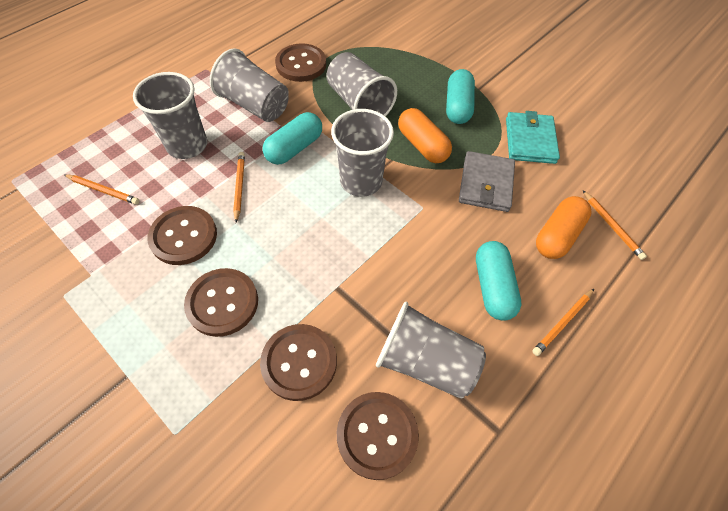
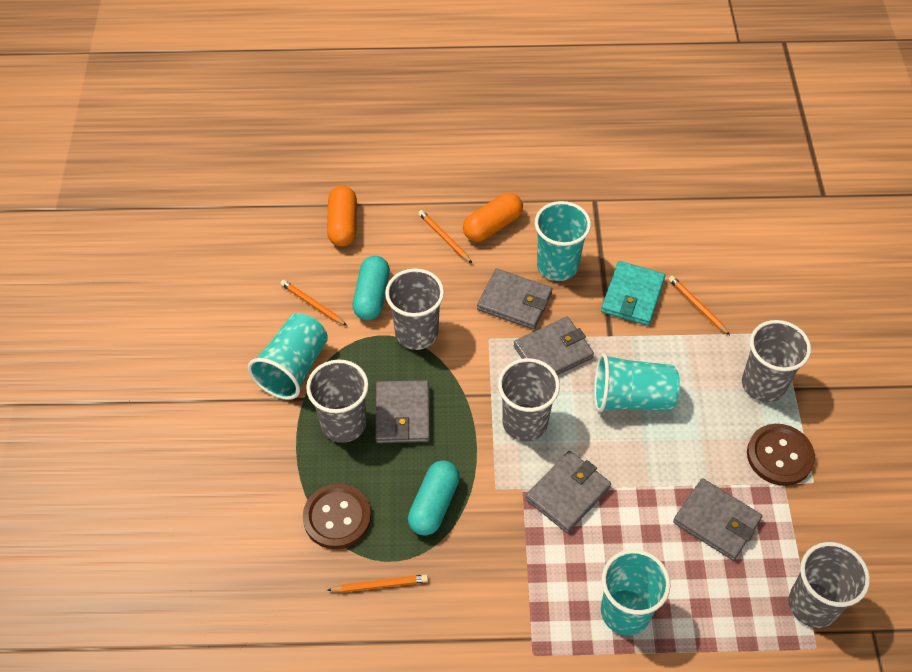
brown button: [147,206,217,265] [184,268,258,337] [260,324,337,401] [275,43,326,82] [337,392,419,480] = 5 -> [303,483,371,549] [747,424,815,486] = 2
grey wallet: [459,151,515,212] = 1 -> [375,380,430,443] [477,269,552,330] [514,317,594,375] [525,451,611,533] [673,478,762,561] = 5
turquoise capsule: [263,112,322,165] [446,69,475,124] [476,241,521,321] = 3 -> [353,256,390,320] [408,460,460,536] = 2
turquoise cup: none = 0 -> [248,313,328,400] [535,201,591,281] [594,353,680,413] [601,549,671,635] = 4

